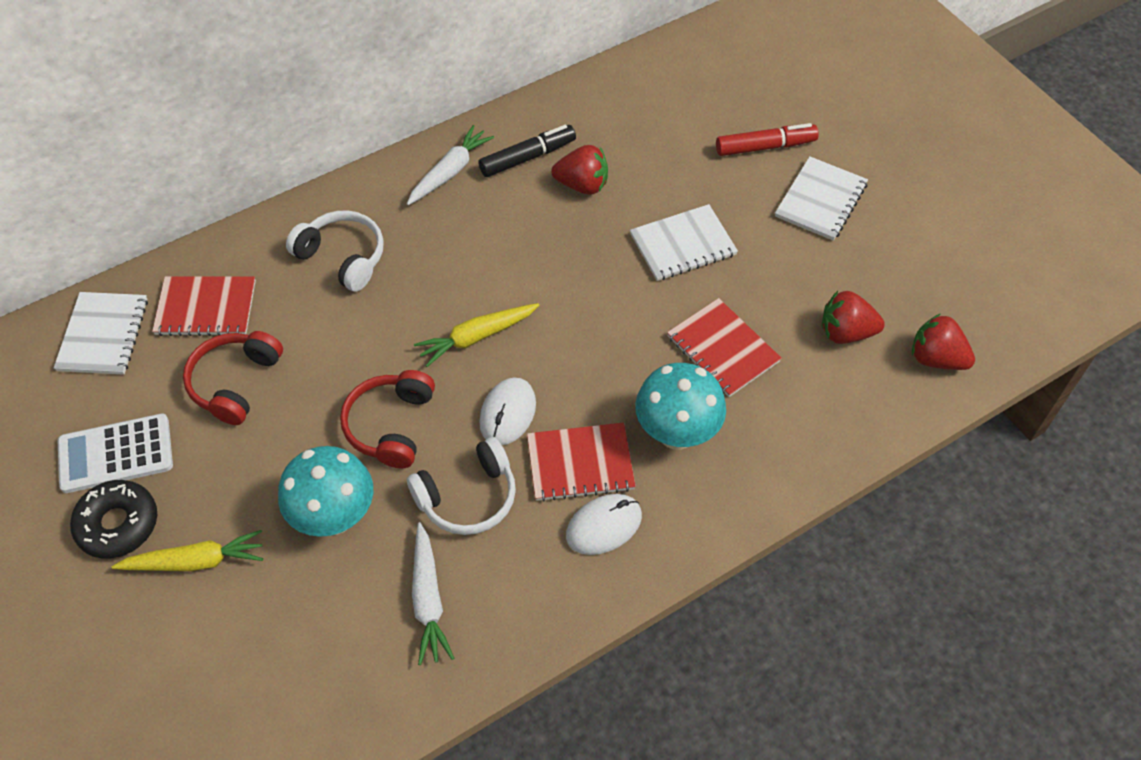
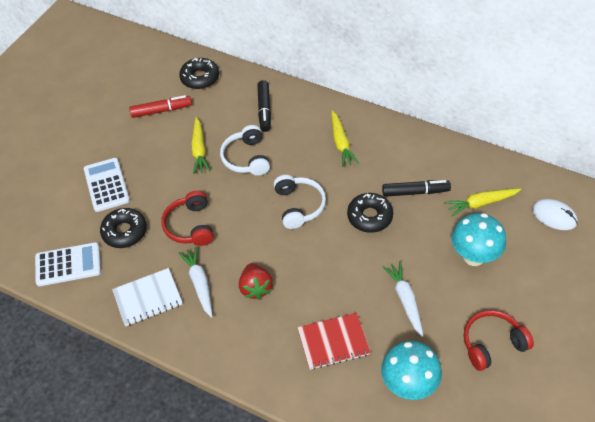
black donut: [70,480,157,559] = 1 -> [100,208,147,248] [179,58,219,89] [347,193,393,233] = 3
black marker: [478,125,576,177] = 1 -> [257,80,271,132] [382,180,451,197] = 2
red notebook: [152,276,256,336] [527,423,636,502] [667,298,782,397] = 3 -> [297,313,371,370] = 1
red strawberry: [551,145,608,195] [822,291,885,344] [912,314,975,370] = 3 -> [239,263,273,300] = 1
white calculator: [57,414,173,493] = 1 -> [35,242,101,286] [84,158,130,212] = 2
white mouse: [479,378,536,445] [566,494,642,555] = 2 -> [532,199,578,230] = 1
white notebook: [54,292,148,375] [630,204,738,281] [775,156,868,241] = 3 -> [112,268,183,326] = 1
yellow carrot: [112,530,263,571] [414,303,539,367] = 2 -> [191,117,211,174] [331,110,359,167] [445,188,521,216] = 3

